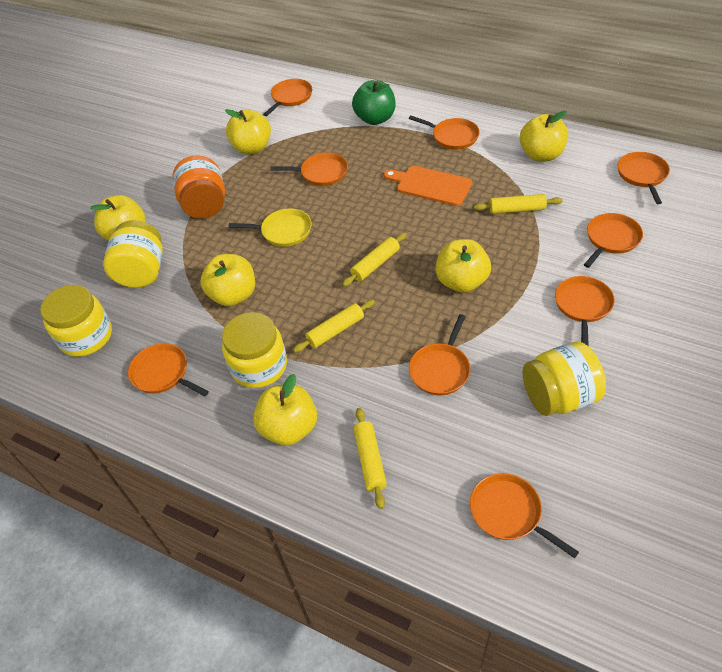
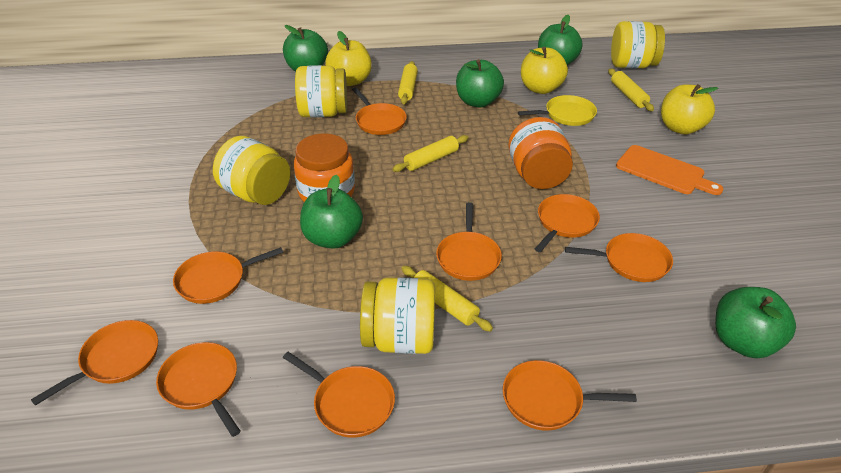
green apple: [352,80,396,125] = 1 -> [283,25,328,72] [300,175,363,249] [456,59,504,107] [538,15,583,65] [715,287,796,358] = 5
orange jar: [172,155,225,219] = 1 -> [294,134,355,202] [508,117,573,189] = 2
yellow apple: [90,195,146,240] [200,254,255,306] [225,109,271,155] [253,374,317,446] [436,239,491,293] [520,111,568,162] = 6 -> [325,31,372,86] [521,47,568,94] [661,84,718,135] = 3

